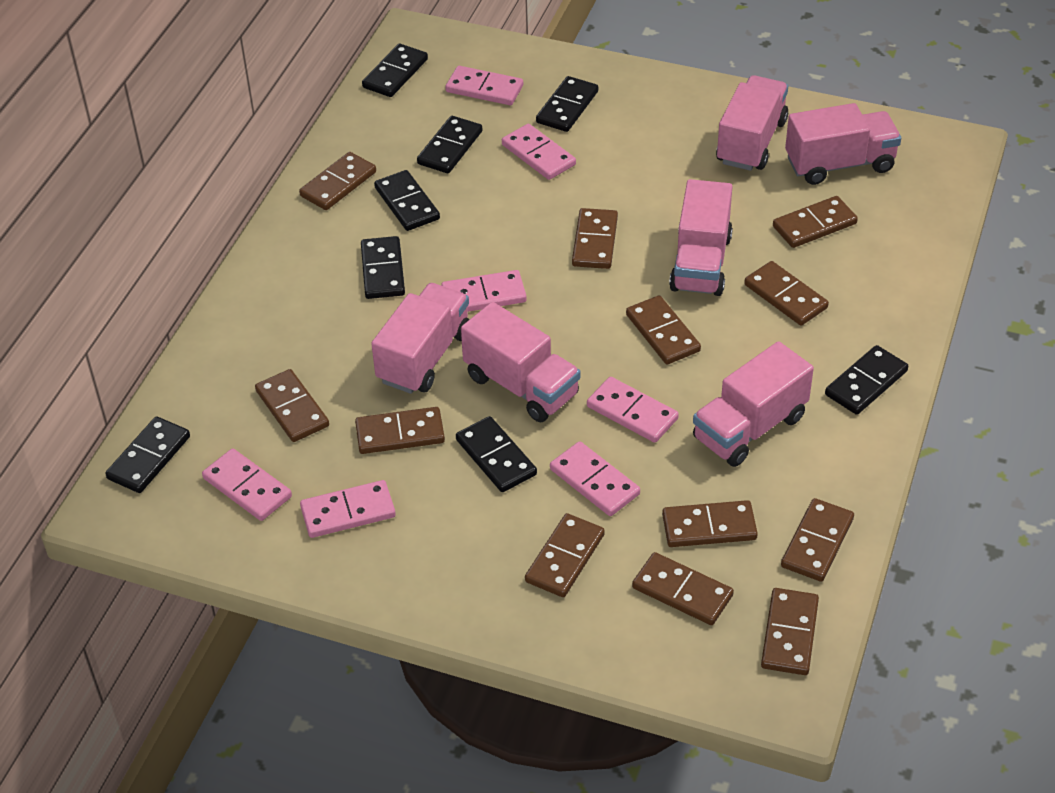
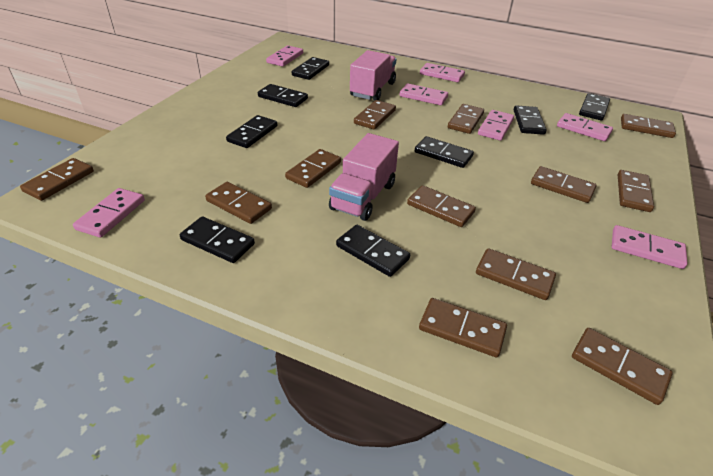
pink truck: [371,283,469,394] [461,302,580,422] [669,179,733,296] [693,341,814,467] [716,75,788,171] [785,103,901,185] = 6 -> [329,133,399,221] [350,50,396,101] = 2

